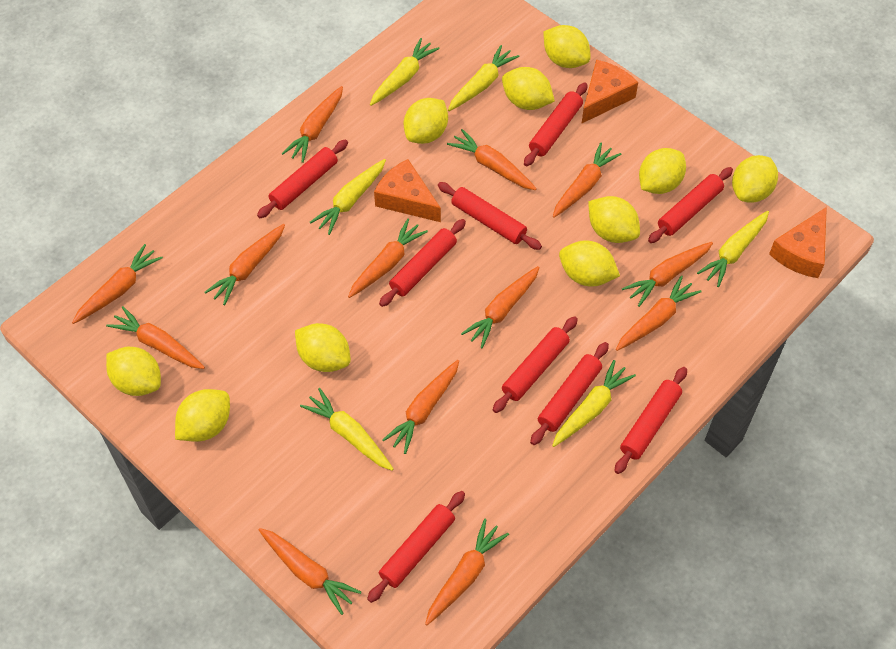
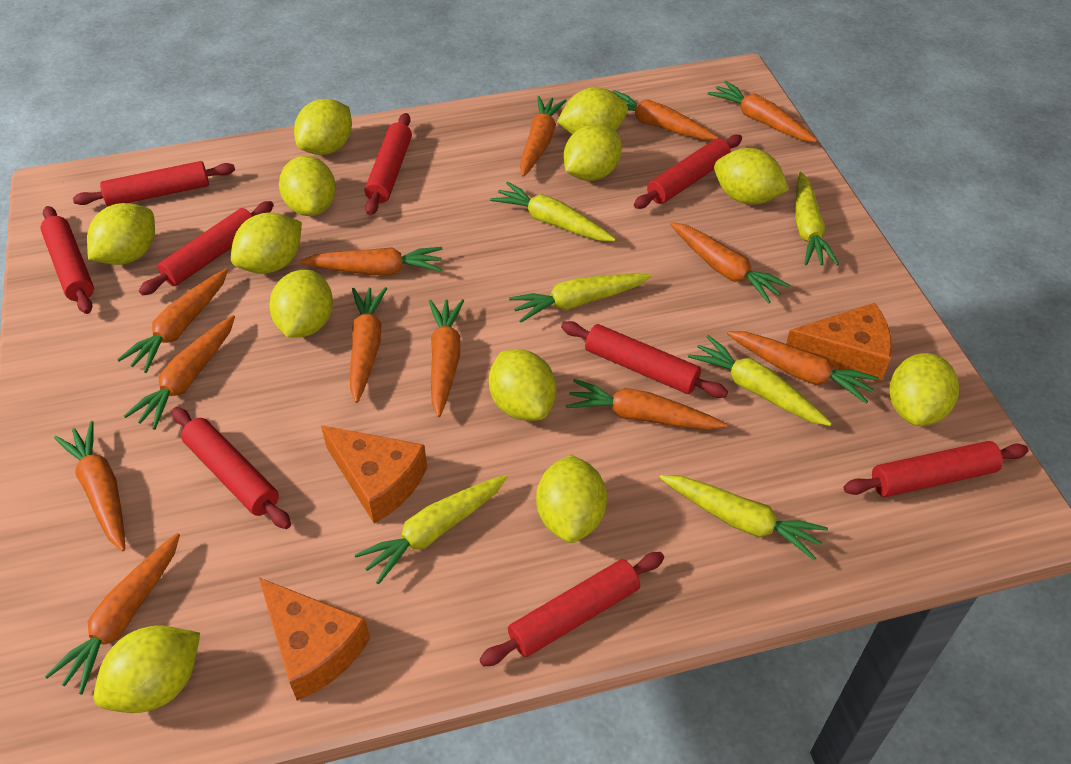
yellow lemon: [106,347,161,396] [175,389,230,442] [295,323,351,372] [404,98,448,144] [502,67,555,110] [543,25,591,68] [559,240,620,287] [588,196,640,243] [639,148,686,194] [732,155,778,203] = 10 -> [87,203,155,265] [94,626,200,713] [231,212,302,274] [269,270,333,338] [279,156,336,216] [294,99,352,155] [489,349,556,421] [536,455,607,543] [557,87,628,135] [564,124,622,181] [714,148,789,205] [889,353,959,426] = 12

